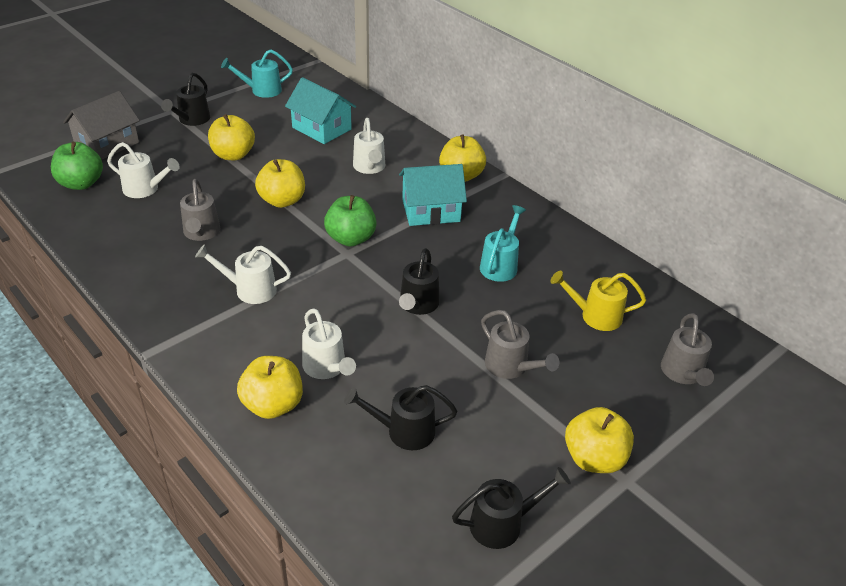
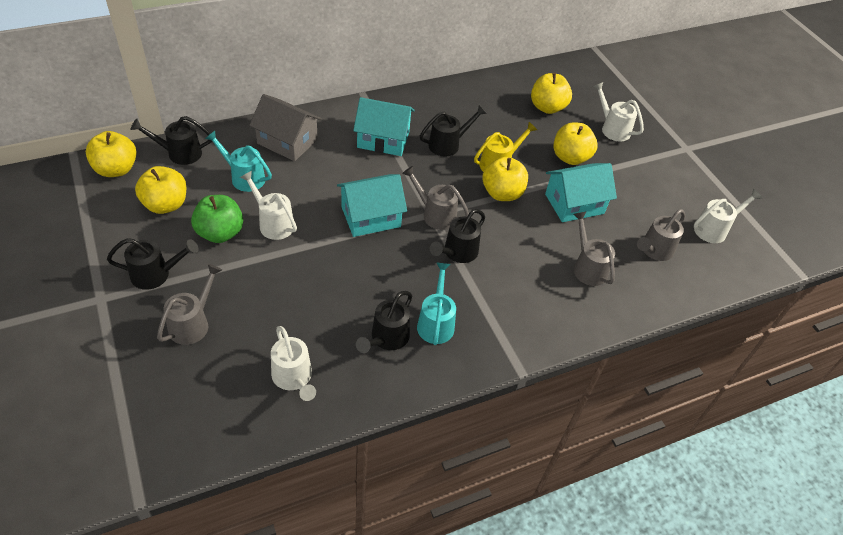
black watering can: [161,73,210,126] [344,385,457,450] [399,248,439,315] [452,467,571,549] = 4 -> [107,238,198,290] [130,116,212,165] [356,291,412,353] [420,105,487,156] [430,209,485,263] = 5
green apple: [51,142,103,190] [324,195,377,247] = 2 -> [191,195,243,243] = 1
grey watering can: [180,179,220,241] [481,310,559,379] [661,313,714,386] = 3 -> [157,264,222,345] [402,166,469,230] [573,211,615,286] [637,209,685,261] = 4
turquoise house: [285,77,356,144] [399,164,467,226] = 2 -> [337,174,407,237] [353,97,415,156] [545,163,617,222] = 3

